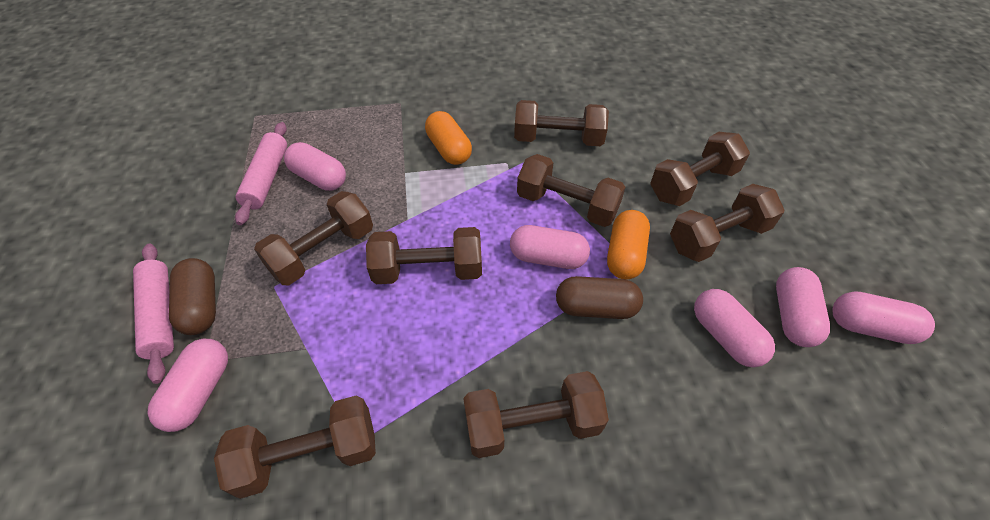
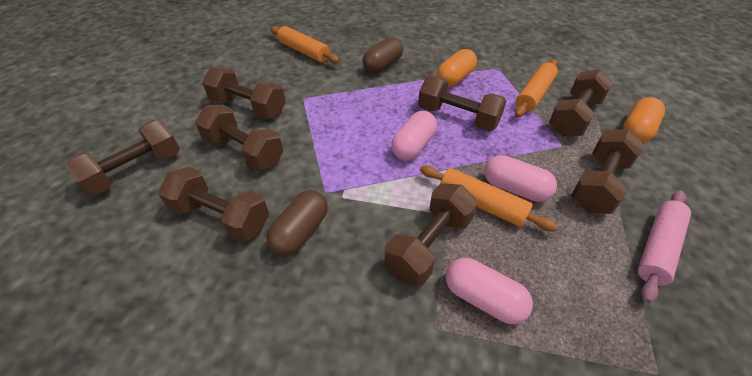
orange rolling pin: none = 0 -> [270,26,340,63] [420,165,558,231] [515,59,558,117] = 3
pink capsule: [147,339,228,432] [284,142,346,191] [510,225,590,269] [694,289,775,367] [776,267,830,347] [833,291,935,344] = 6 -> [391,111,437,160] [446,258,533,324] [484,155,557,202] = 3
pink rolling pin: [133,244,174,384] [235,122,287,225] = 2 -> [638,190,691,303] = 1

